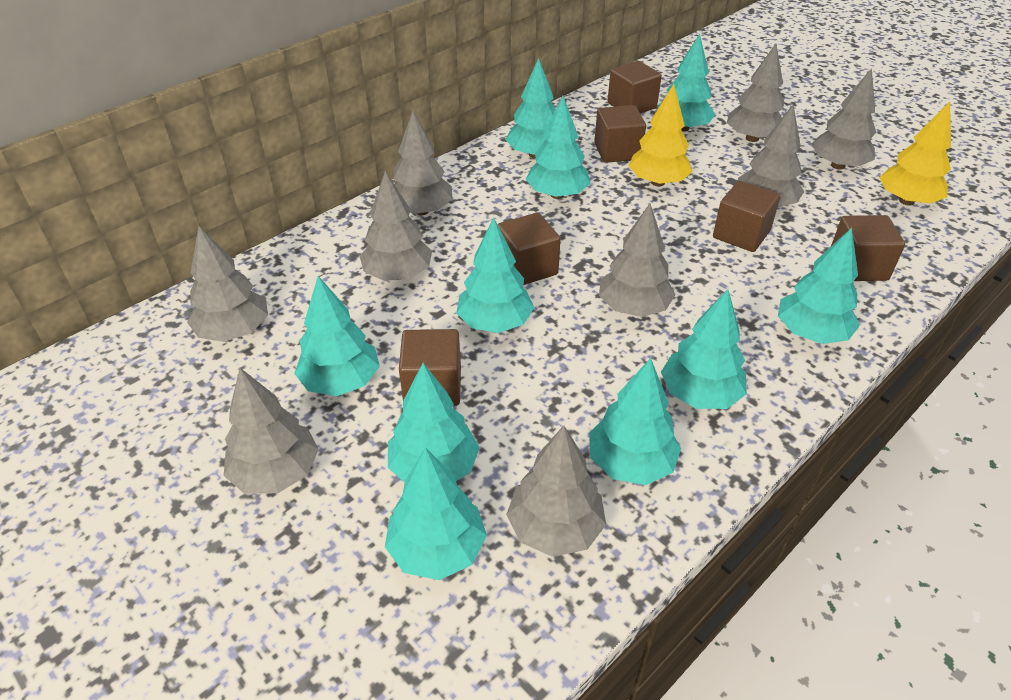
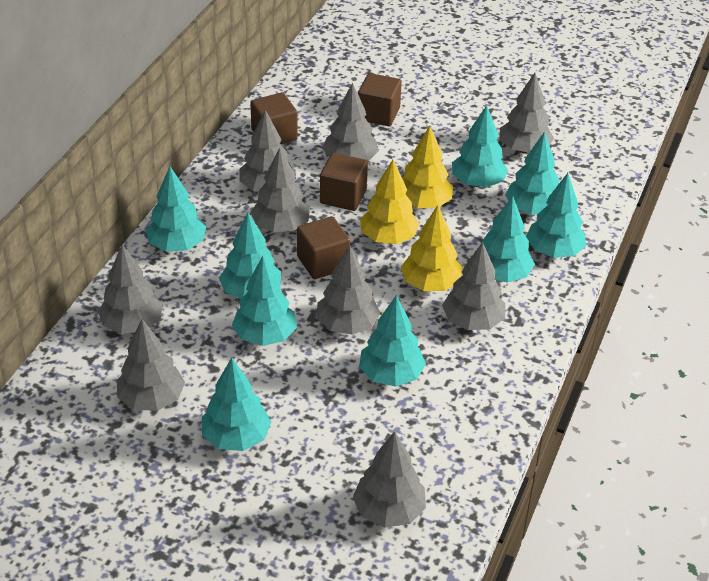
brown cube: [399,329,461,406] [497,212,560,285] [594,105,646,163] [608,61,662,114] [713,181,781,252] [831,215,905,281] = 6 -> [250,93,298,144] [297,216,350,279] [320,153,368,211] [358,73,402,126] = 4
turquoise tree: [294,276,380,396] [385,447,487,580] [388,363,480,483] [456,218,534,333] [506,58,556,158] [526,96,590,199] [589,358,681,485] [658,34,715,132] [661,289,747,409] [778,228,860,344] = 10 -> [145,166,206,252] [202,358,271,451] [219,213,281,299] [232,256,297,346] [359,295,426,387] [452,105,508,187] [482,196,535,283] [505,131,560,215] [526,173,586,258] = 9
yellow tree: [629,84,693,186] [879,101,951,205] = 2 -> [360,160,420,244] [401,205,462,291] [402,126,453,208] = 3

